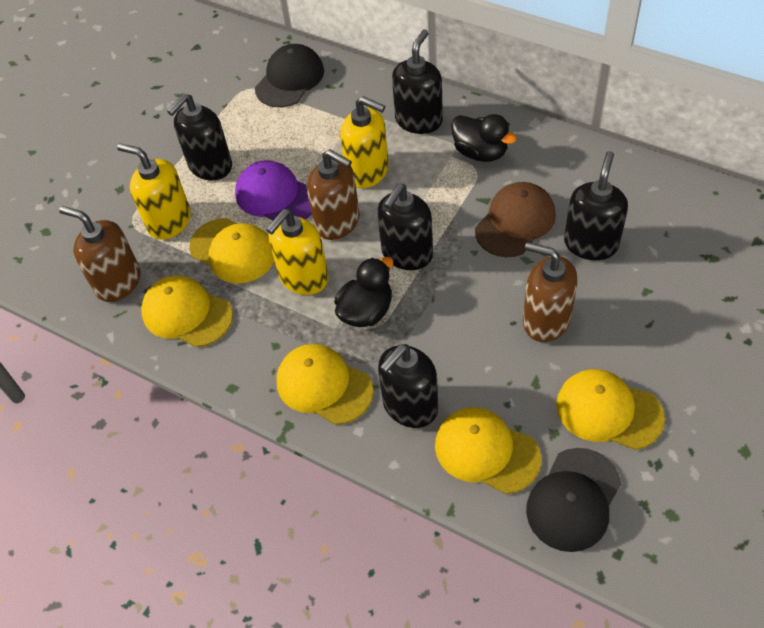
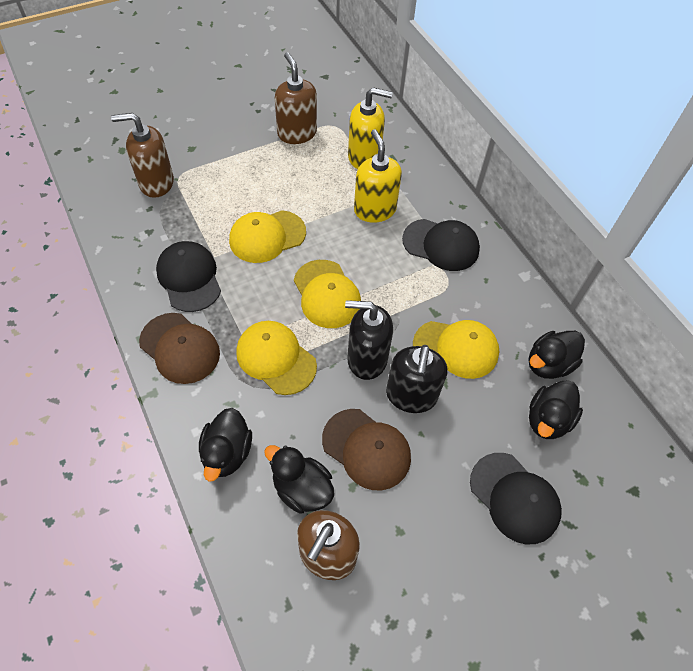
black cap: [255,44,324,107] [526,448,621,552] = 2 -> [156,241,221,312] [402,219,480,271] [470,453,562,545] = 3
black duck: [334,257,393,327] [451,114,517,162] = 2 -> [199,408,252,482] [264,445,334,514] [528,331,585,379] [529,380,583,439] = 4
black soap dispenser: [167,94,232,180] [377,184,433,270] [378,344,438,428] [392,30,443,134] [564,151,628,260] = 5 -> [345,300,393,380] [386,345,447,413] = 2
brown cap: [475,182,556,257] = 1 -> [139,313,220,384] [322,409,411,490] = 2
purple cap: [235,160,312,221] = 1 -> none = 0
yellow cap: [141,275,233,347] [189,218,274,284] [276,344,374,425] [435,407,541,494] [556,369,665,450] = 5 -> [229,210,306,263] [236,321,317,395] [294,260,361,328] [413,320,499,379] = 4
yellow soap dispenser: [117,143,191,239] [266,209,328,295] [340,96,388,188] = 3 -> [348,87,393,169] [354,129,402,223] = 2

